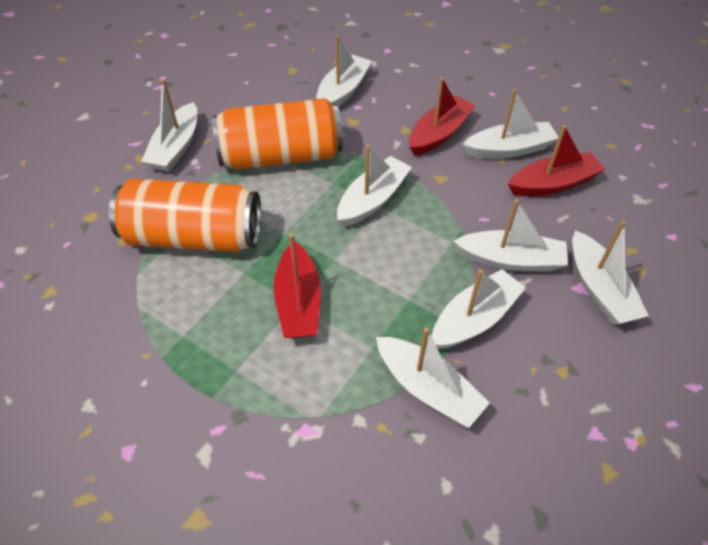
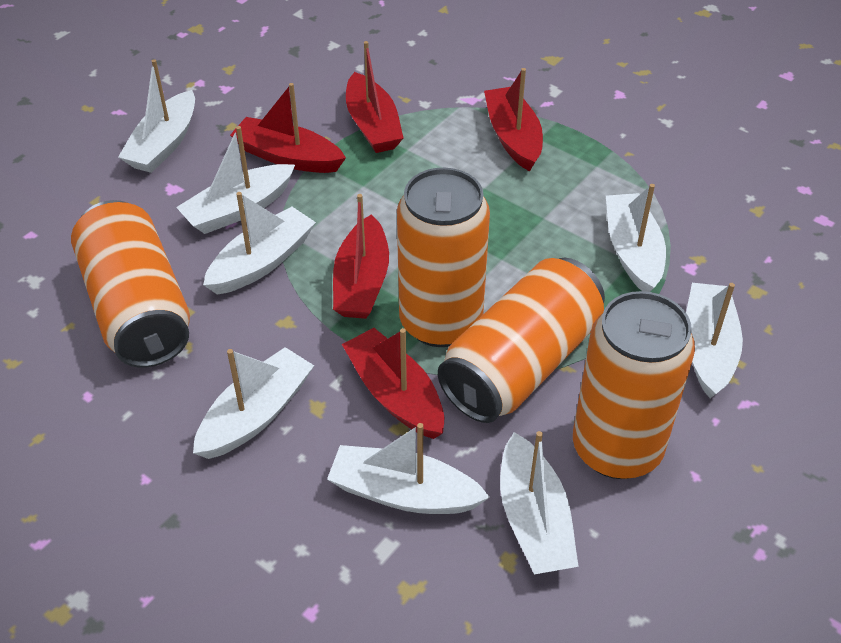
orange can: [109,179,261,252] [212,98,343,170] = 2 -> [71,200,190,368] [397,168,490,347] [438,258,605,423] [573,291,695,479] = 4
red boat: [274,234,321,338] [409,77,476,156] [508,125,605,196] = 3 -> [230,83,346,173] [333,194,389,319] [342,328,444,439] [346,41,403,153] [484,68,543,171] = 5

